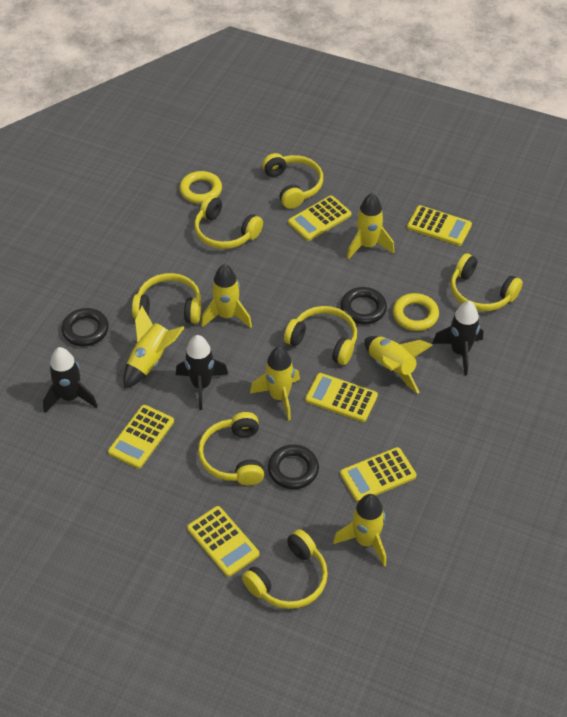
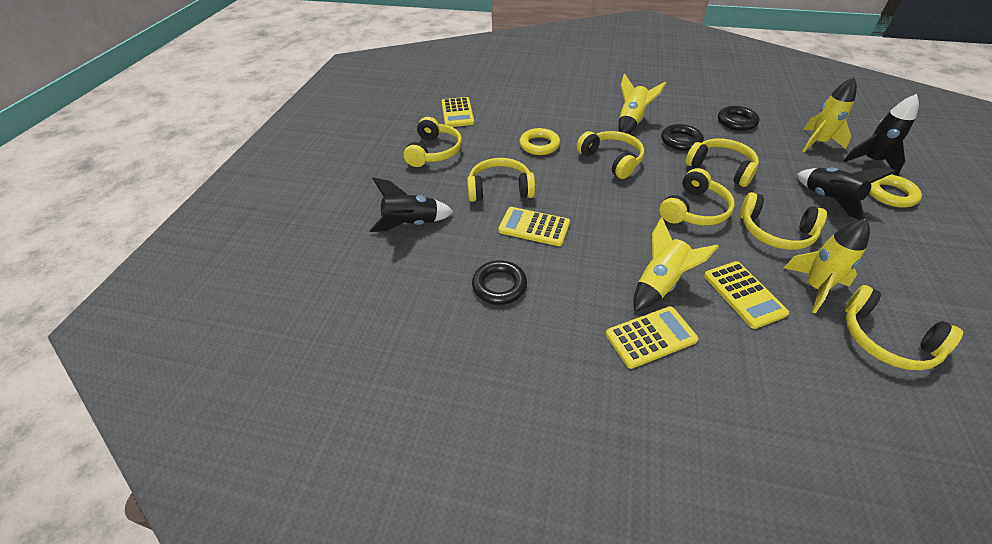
yellow calculator: [108,405,174,469] [187,506,259,577] [288,196,351,241] [305,373,378,422] [340,447,417,502] [407,205,472,246] = 6 -> [442,97,474,127] [498,207,570,246] [606,306,699,369] [704,261,789,329] = 4
yellow rocket: [123,306,184,389] [201,264,252,328] [250,346,300,421] [333,494,386,567] [347,193,394,259] [364,336,433,394] = 6 -> [619,74,666,134] [633,217,719,311] [784,218,870,313] [802,77,857,152] = 4

